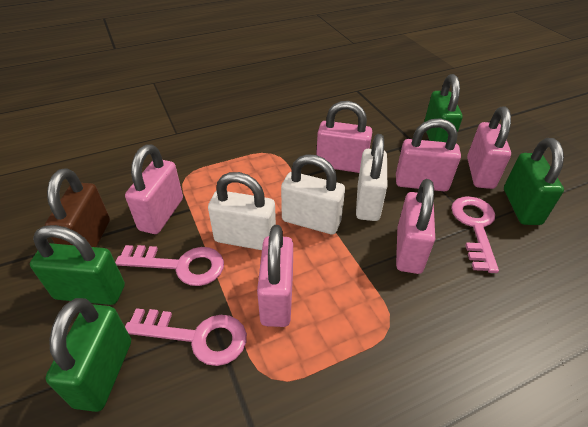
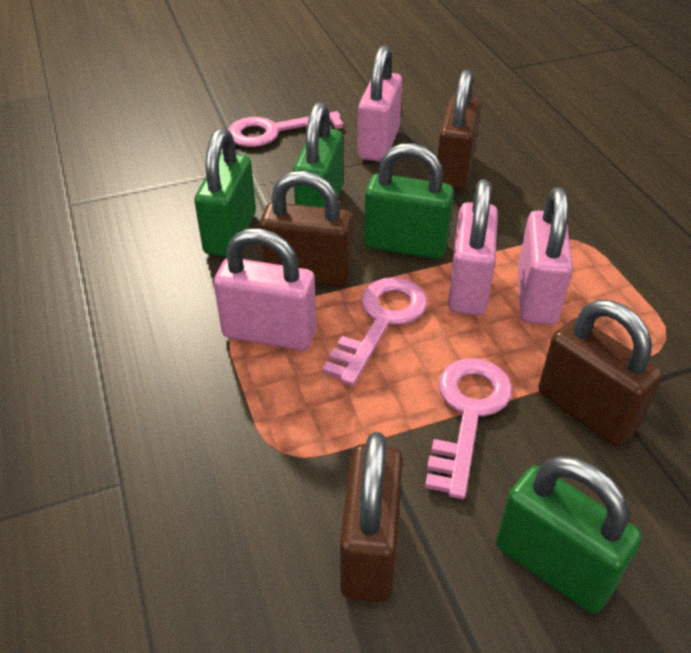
brown padlock: [45,168,110,247] = 1 -> [260,171,352,287] [340,432,403,602] [437,70,481,190] [539,300,662,446] = 4
pink padlock: [125,144,183,234] [257,225,293,327] [316,101,372,173] [396,118,461,192] [396,179,435,274] [467,106,511,189] = 6 -> [214,229,317,351] [358,45,403,162] [448,179,498,316] [518,187,573,325] = 4
white padlock: [208,172,276,250] [281,154,345,234] [356,134,387,221] = 3 -> none = 0

